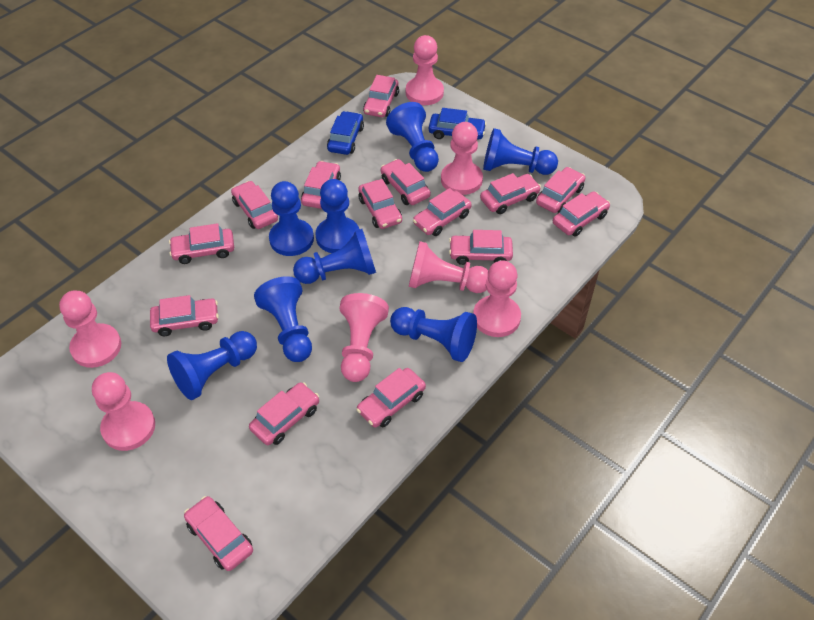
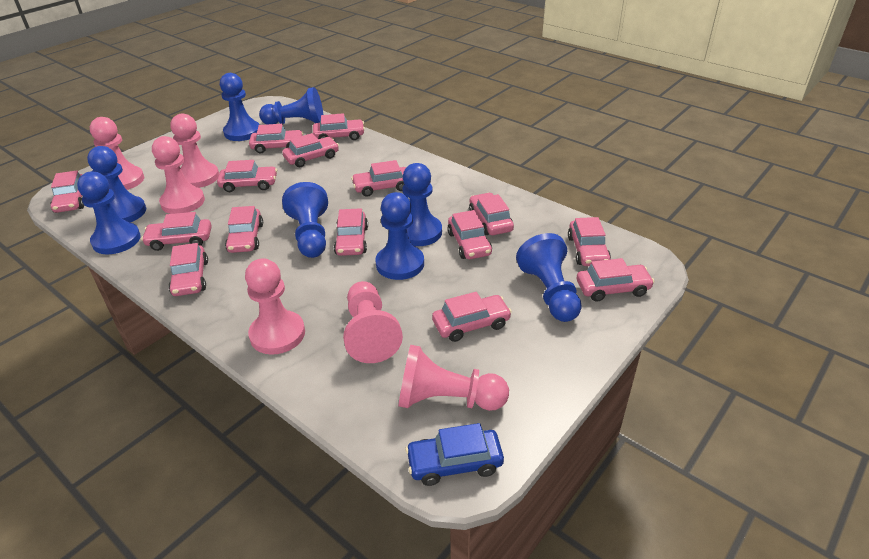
blue car: [327,111,364,155] [429,108,487,139] = 2 -> [405,423,504,486] = 1
pink pawn: [59,290,121,368] [92,372,155,451] [339,293,389,382] [406,35,444,105] [409,241,488,293] [441,122,483,195] [473,261,521,337] = 7 -> [90,117,144,190] [152,136,205,214] [170,114,219,188] [245,258,305,355] [343,281,403,363] [398,345,509,411] = 6

